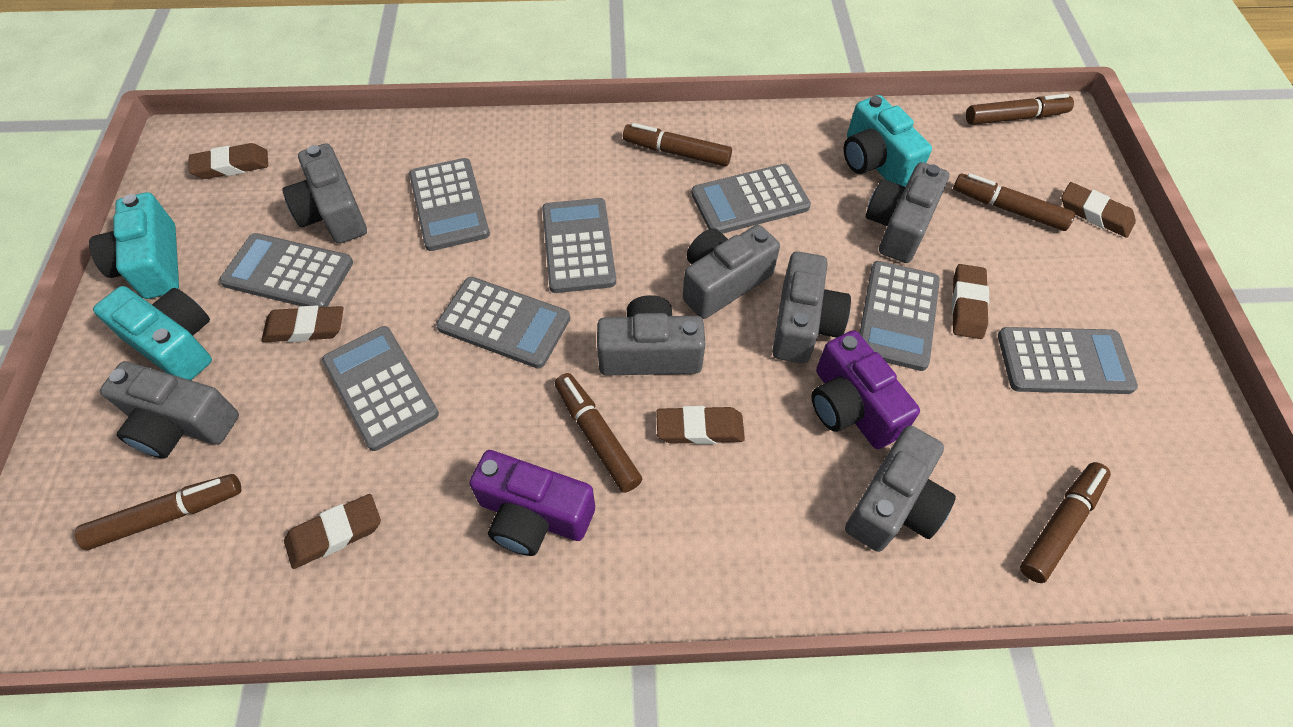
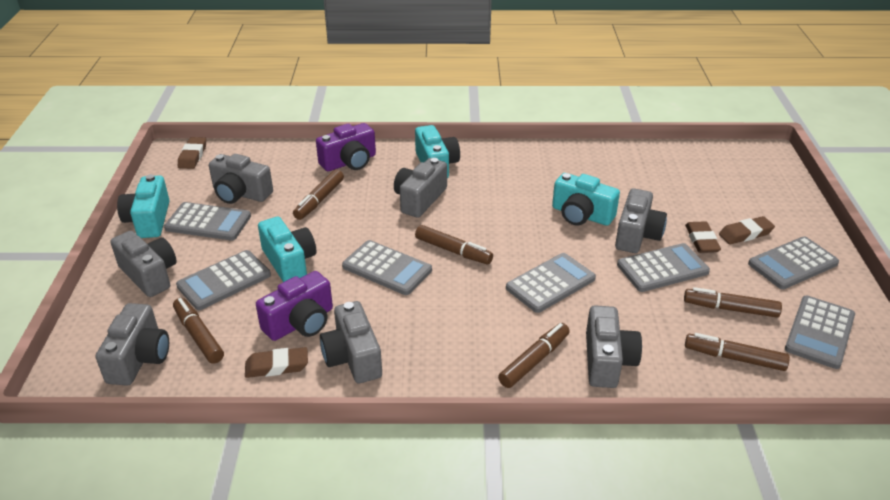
brown eraser: [188,143,268,179] [262,305,344,342] [284,494,381,569] [656,406,745,444] [952,264,989,339] [1061,182,1136,238] = 6 -> [178,137,206,169] [245,347,308,378] [685,221,721,253] [719,216,775,244] = 4
grey calculator: [219,233,353,307] [322,326,439,451] [409,158,490,251] [436,277,570,369] [542,198,616,293] [691,164,811,234] [859,261,940,371] [998,327,1138,394] = 8 -> [164,202,251,241] [176,250,271,310] [342,240,432,295] [506,253,596,313] [617,243,710,292] [748,236,839,289] [785,296,855,369] = 7
turquoise camera: [89,192,179,299] [93,286,212,380] [844,95,932,187] = 3 -> [117,174,170,238] [258,217,316,282] [415,125,460,178] [552,173,620,226] = 4

